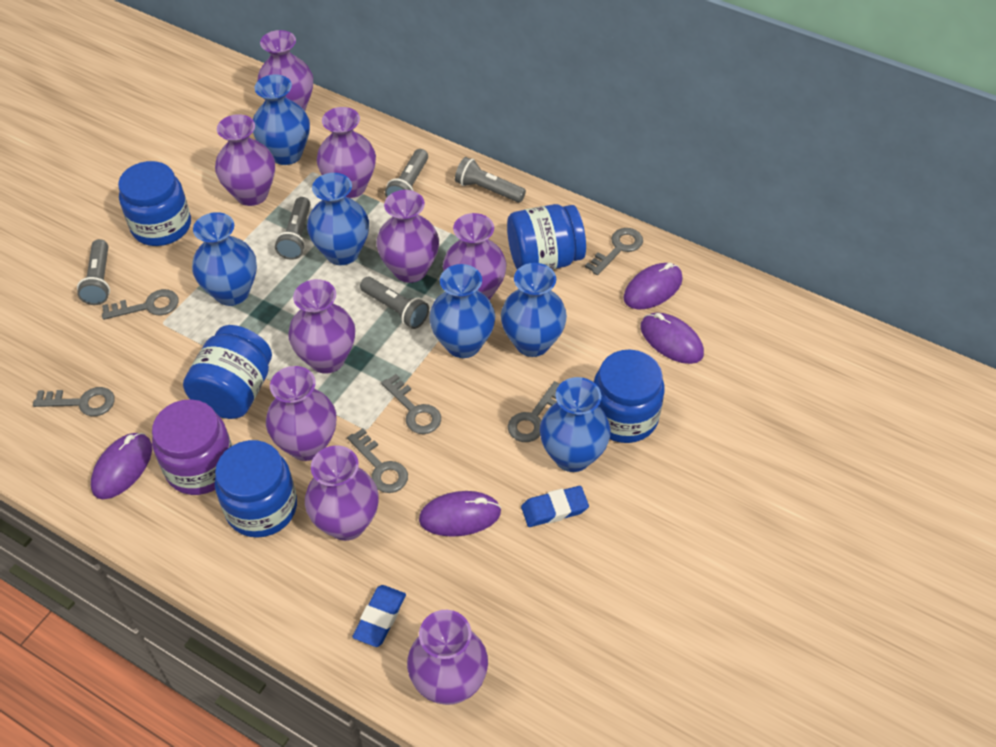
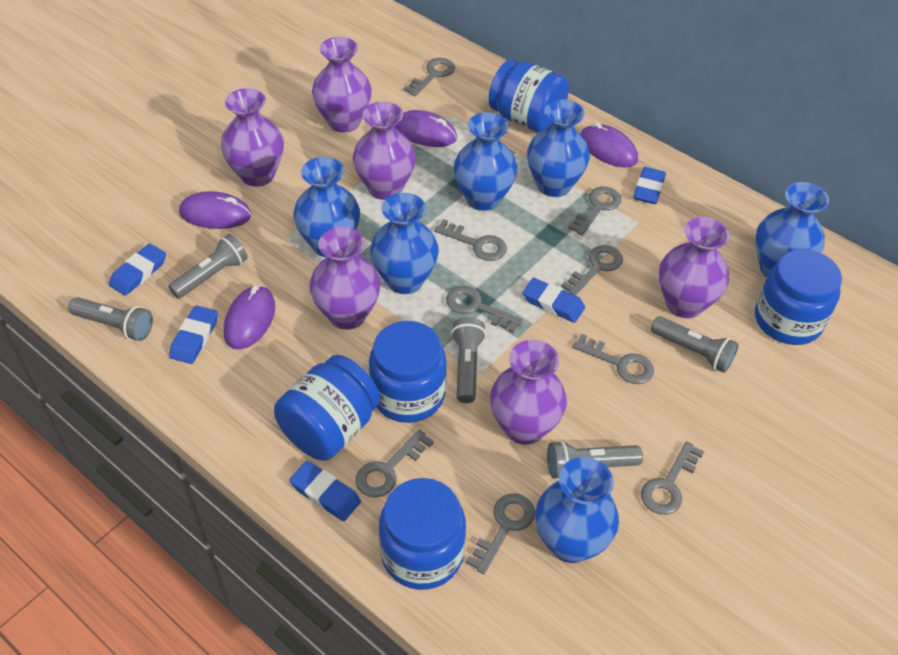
blue eraser: [352,585,406,647] [521,486,589,527] = 2 -> [109,244,166,296] [169,305,218,364] [289,461,361,521] [523,278,585,323] [633,167,666,204] = 5
grey key: [33,387,115,416] [102,289,179,320] [347,428,408,493] [381,374,441,434] [508,381,560,442] [585,228,643,275] = 6 -> [356,429,434,498] [403,58,455,96] [434,219,507,261] [446,286,523,333] [466,494,535,574] [561,245,623,296] [568,187,621,236] [572,334,654,384] [641,441,704,515] = 9
purple jar: [152,399,232,495] = 1 -> none = 0
purple vase: [215,114,275,206] [257,30,313,111] [266,366,336,461] [288,279,355,374] [305,445,379,541] [317,107,376,198] [376,190,439,283] [407,610,488,705] [443,213,506,300] = 9 -> [221,88,284,187] [309,227,381,330] [312,37,372,133] [353,102,416,200] [490,340,567,445] [659,217,730,318] = 6

